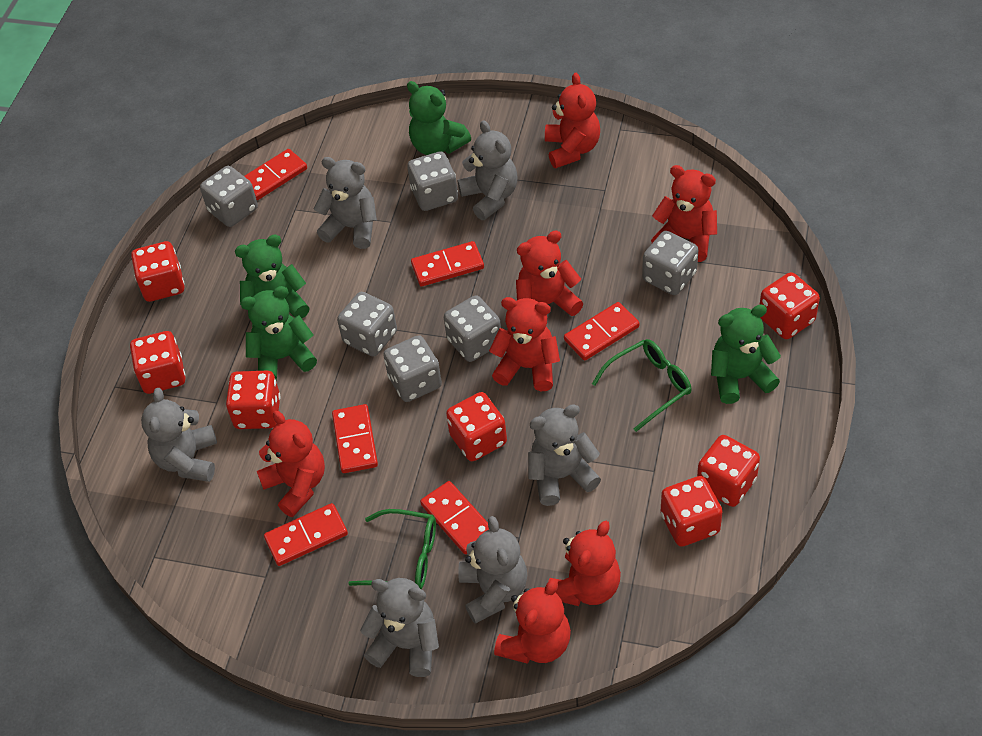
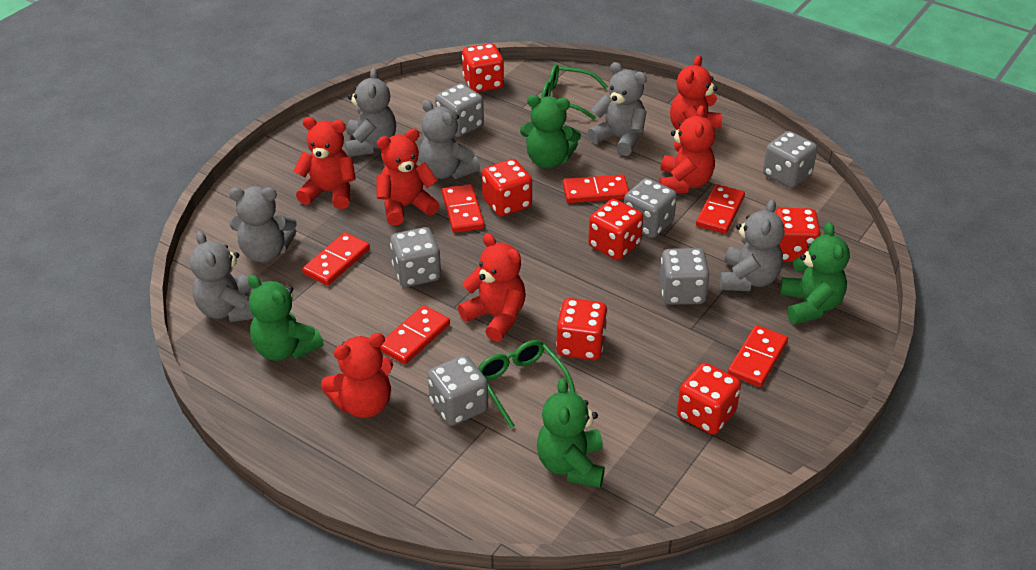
red dice: [130,331,186,394] [131,241,184,302] [226,371,280,429] [446,392,507,461] [661,476,722,547] [697,435,760,507] [760,272,820,339] = 7 -> [462,43,504,92] [482,159,532,217] [556,298,608,360] [588,199,643,260] [677,363,741,435] [775,208,821,262] = 6
red teddy bear: [257,411,325,517] [489,297,560,391] [494,579,571,664] [516,230,583,316] [545,73,600,168] [548,521,621,606] [651,165,717,262] = 7 -> [293,117,356,209] [321,333,393,418] [377,129,439,226] [458,233,526,342] [659,105,715,193] [670,55,722,147] = 6

